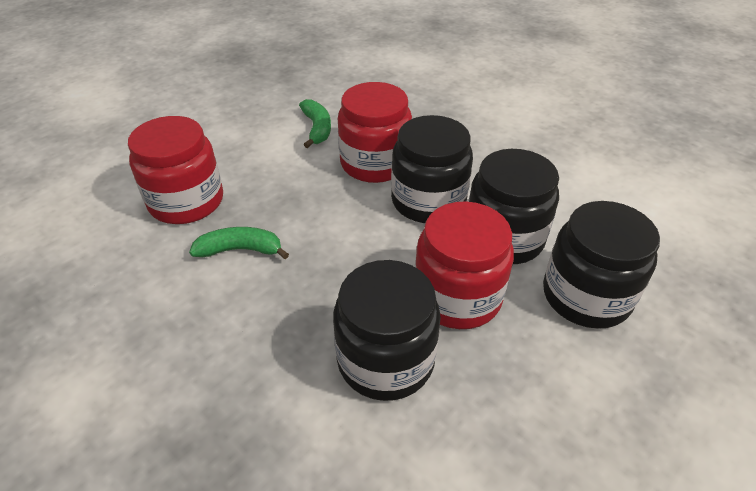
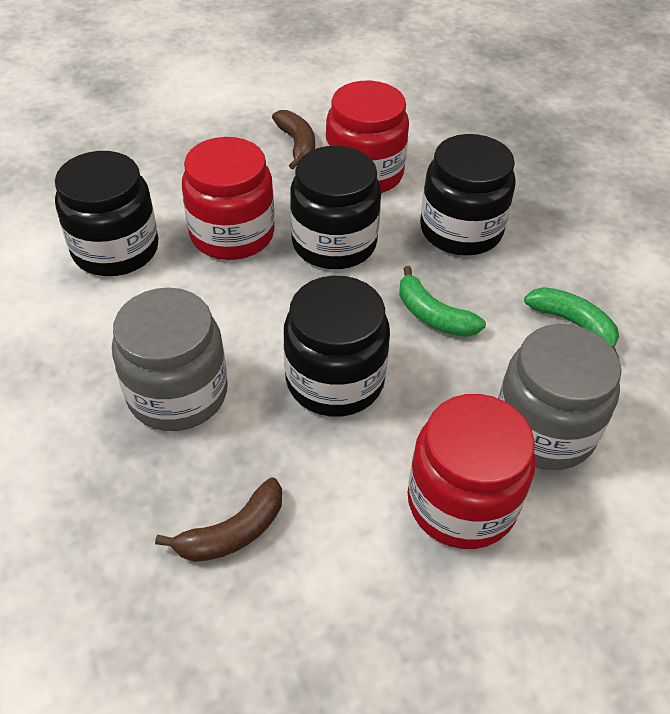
brown banana: none = 0 -> [155,477,282,562] [272,110,315,170] = 2
grey jar: none = 0 -> [112,288,228,431] [498,324,622,470] = 2

